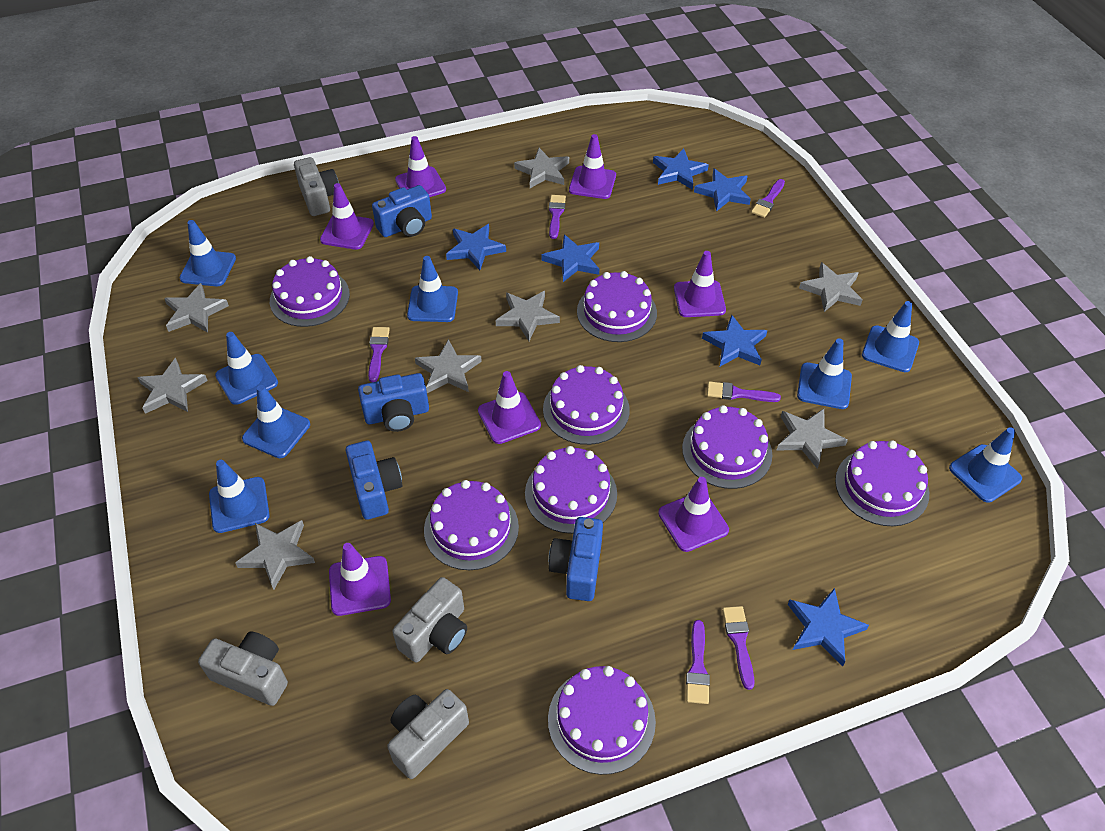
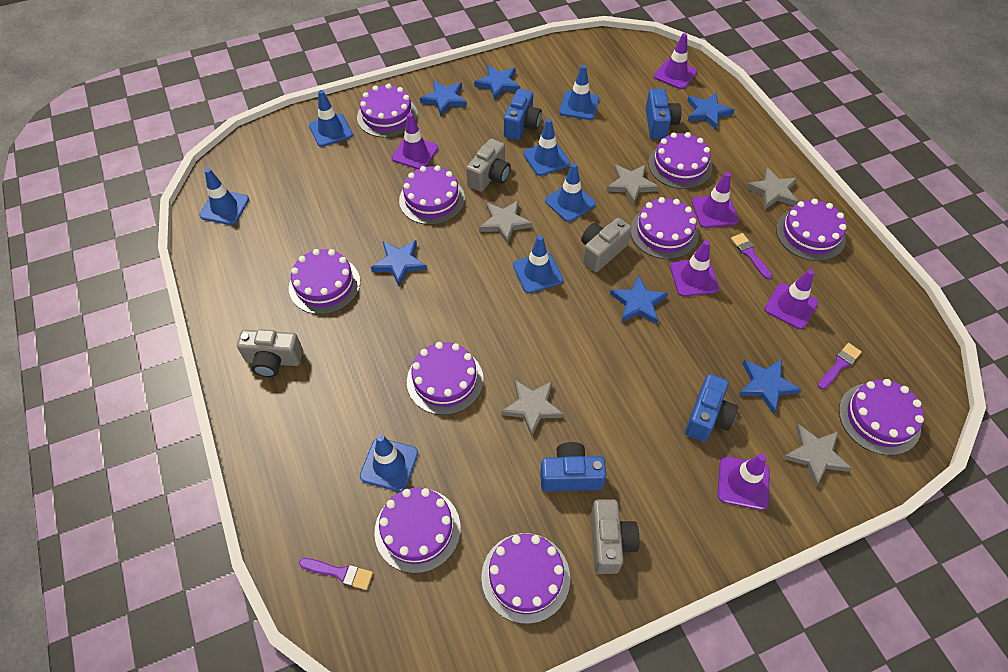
blue traffic cone: [179,220,236,286] [209,460,270,533] [215,332,278,405] [242,385,310,458] [407,256,458,322] [797,339,852,409] [862,301,919,372] [949,427,1022,503] = 8 -> [199,168,249,225] [309,90,353,147] [360,435,418,492] [513,235,563,293] [523,119,570,176] [545,163,596,222] [559,65,599,120] = 7
grey star: [137,358,208,414] [164,283,229,333] [235,520,315,590] [415,339,482,393] [495,291,560,341] [514,148,569,188] [777,409,848,469] [799,262,862,312] = 8 -> [479,200,532,244] [501,380,564,437] [606,164,659,205] [746,167,798,209] [782,424,852,487] = 5
purple brush: [368,327,390,382] [549,195,566,239] [686,620,710,704] [707,381,781,402] [722,606,755,690] [751,179,785,218] = 6 -> [299,558,373,590] [731,233,772,279] [818,343,862,390] = 3
purple cake: [270,256,350,327] [424,480,519,570] [525,446,617,534] [543,365,630,445] [548,666,656,775] [577,271,657,342] [682,405,772,489] [835,440,929,526] = 8 -> [289,249,360,315] [357,83,418,138] [374,488,461,573] [399,165,465,225] [407,342,484,415] [481,533,570,624] [631,197,699,259] [648,132,712,189] [776,199,847,261] [839,379,924,455] = 10
purple traffic cone: [320,183,374,250] [329,543,391,616] [395,136,446,197] [478,371,541,444] [569,134,616,199] [658,477,729,552] [674,251,726,317] = 7 -> [392,113,438,169] [654,33,697,89] [670,240,719,296] [692,172,738,228] [718,454,770,510] [764,269,818,329] = 6

